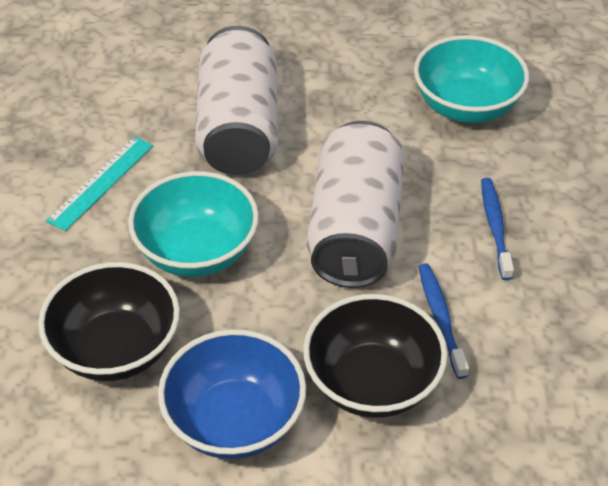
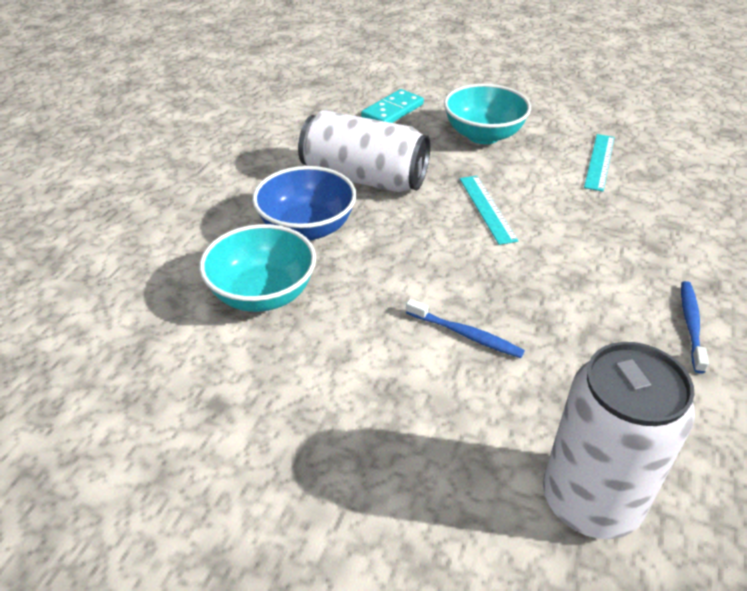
black bowl: [38,262,180,381] [303,294,448,418] = 2 -> none = 0
turquoise domino: none = 0 -> [361,89,424,123] = 1
turquoise ruler: [46,137,153,231] = 1 -> [460,176,518,245] [584,134,615,192] = 2

